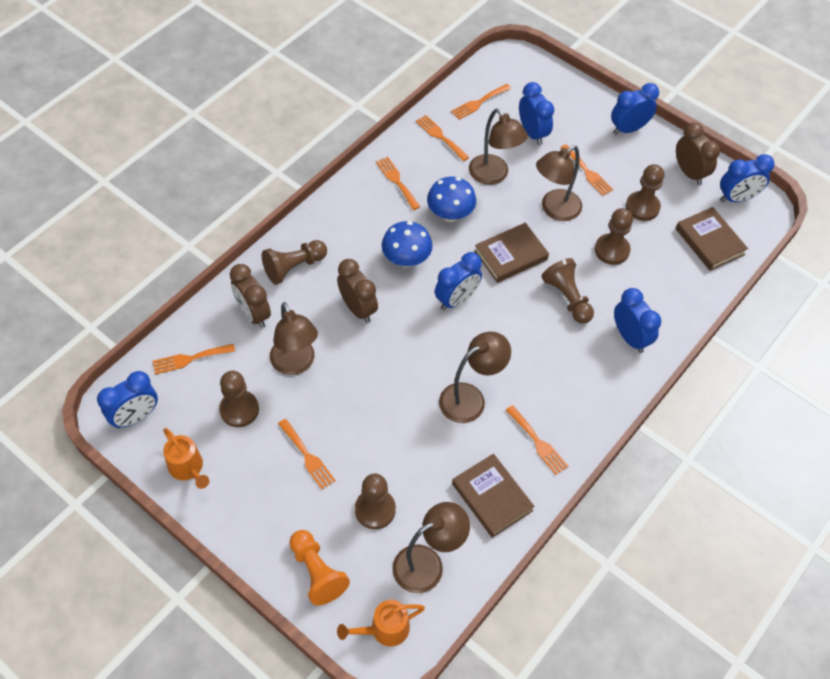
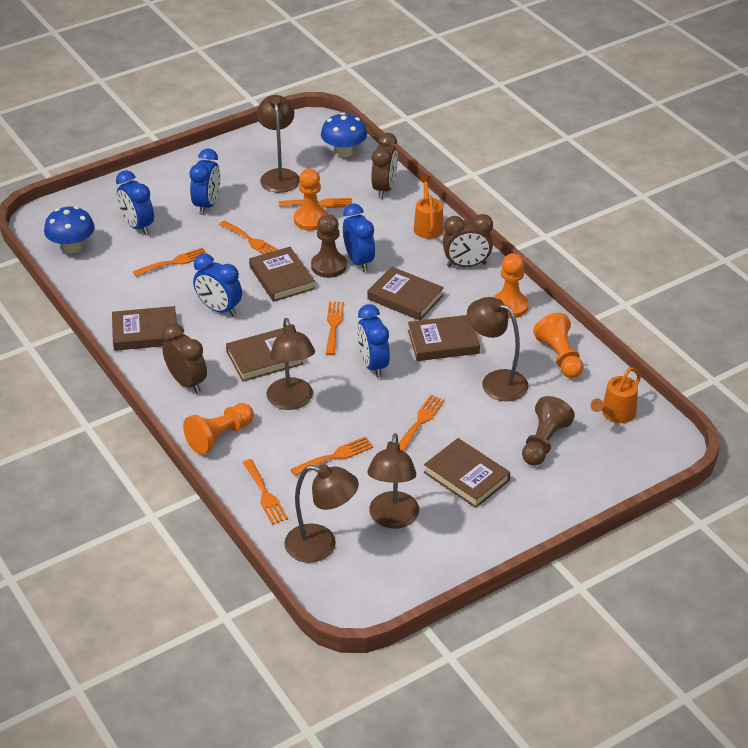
blue clock: [97,371,158,428] [435,252,482,310] [519,82,554,145] [611,83,659,135] [614,288,661,353] [720,154,775,202] = 6 -> [116,170,154,235] [190,148,220,215] [193,253,242,317] [343,203,375,272] [357,304,390,378] = 5
brown book: [452,454,535,538] [475,223,549,283] [675,207,748,271] = 3 -> [112,306,177,351] [226,328,303,382] [249,247,315,302] [367,267,444,320] [408,315,480,361] [424,438,510,508] = 6
brown pawn: [219,371,259,427] [262,240,327,285] [355,474,396,529] [541,258,594,324] [595,208,633,265] [626,164,664,221] = 6 -> [311,214,347,278] [522,396,575,466] = 2
orange pawn: [289,530,350,606] = 1 -> [183,403,254,455] [294,169,328,231] [494,253,528,318] [533,313,584,378] = 4

